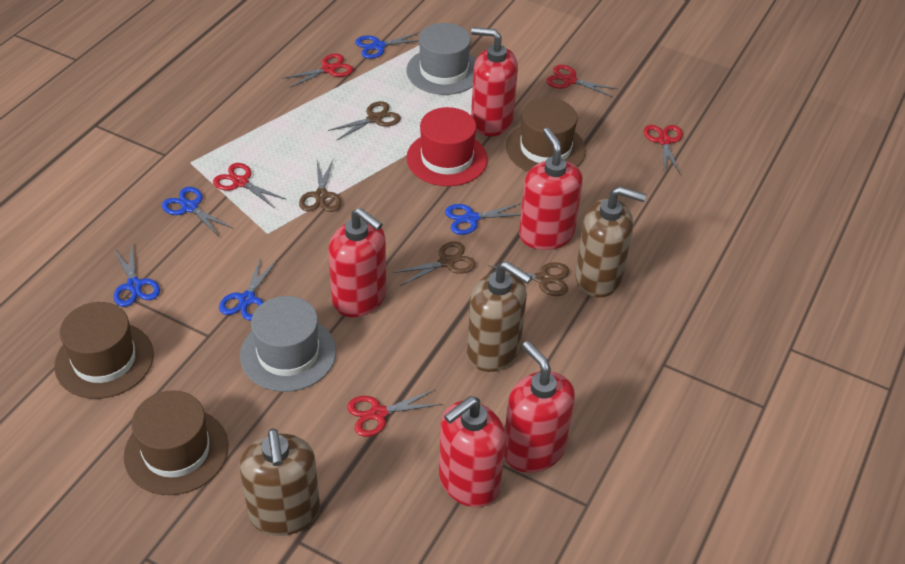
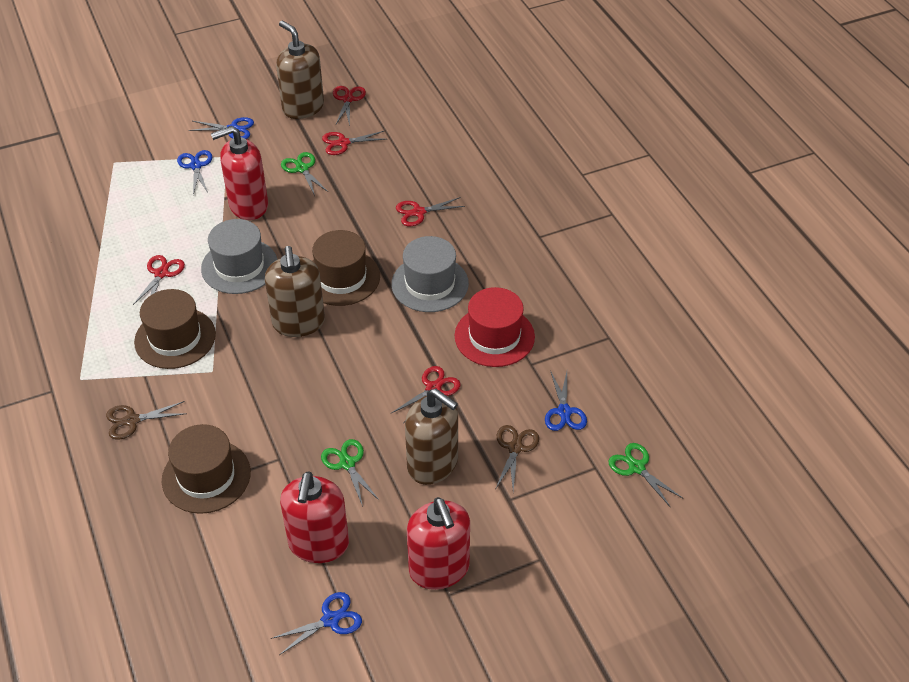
blue scissors: [114,243,160,307] [162,187,232,236] [219,256,277,321] [355,32,420,59] [445,203,521,235] = 5 -> [177,150,212,195] [189,117,254,139] [271,592,362,655] [545,370,587,431] = 4
brown scissors: [299,160,342,212] [328,101,401,141] [392,241,476,286] [488,262,569,296] = 4 -> [106,401,187,440] [496,425,539,490] = 2
green scissors: none = 0 -> [281,152,328,196] [321,439,379,507] [609,443,683,508] = 3
red soap dispenser: [328,208,386,317] [439,396,506,507] [471,27,518,136] [504,341,575,473] [519,128,583,250] = 5 -> [211,126,268,220] [280,471,349,563] [407,497,470,590] = 3

